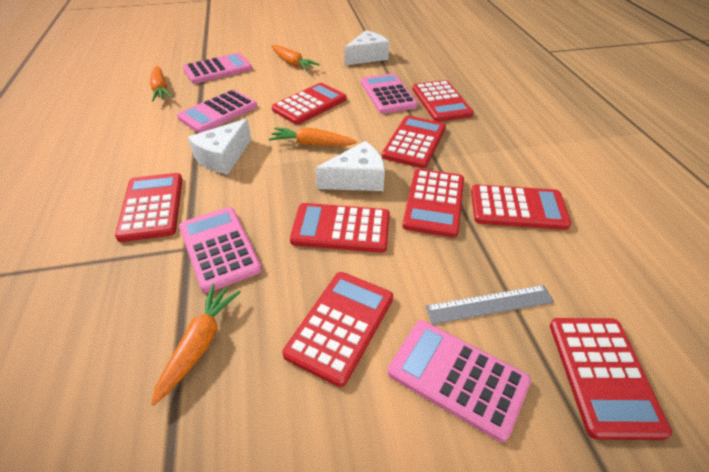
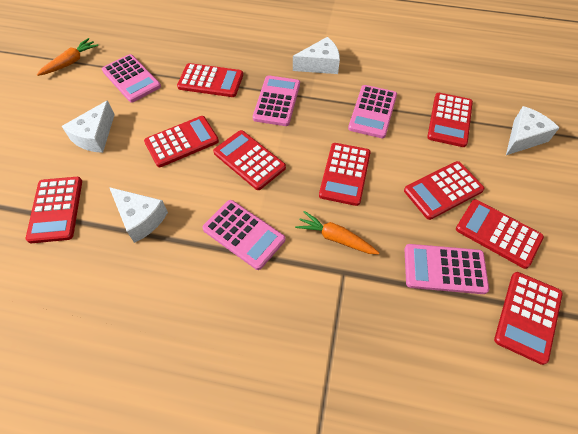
grey ruler: [425,285,554,325] = 1 -> none = 0
orange carrot: [150,66,173,102] [151,284,241,405] [269,127,357,146] [271,45,320,71] = 4 -> [37,38,98,76] [295,211,379,254] = 2
white cheese: [188,119,251,175] [315,141,385,191] [344,30,389,66] = 3 -> [62,100,115,153] [109,187,168,243] [293,37,340,74] [506,106,559,155] = 4

